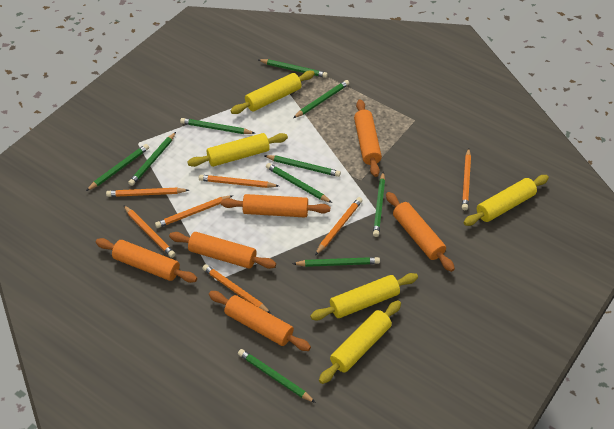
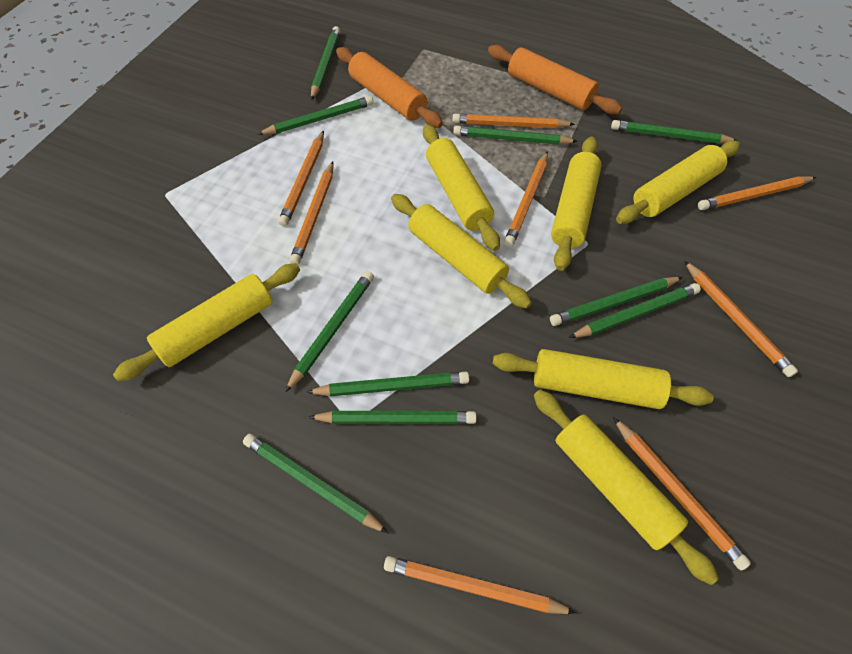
orange pencil: [106,188,189,197] [123,205,175,258] [155,195,233,228] [199,175,279,188] [202,264,271,314] [315,197,363,255] [462,148,471,210] = 7 -> [278,130,324,226] [290,162,334,265] [384,556,576,614] [452,114,575,128] [504,151,548,247] [613,417,751,570] [684,260,798,377] [698,176,816,210] = 8
orange rolling pin: [96,238,197,283] [169,232,276,269] [209,291,311,351] [221,194,330,217] [354,99,382,177] [386,192,455,272] = 6 -> [336,47,443,128] [488,45,622,114] = 2
yellow rolling pin: [188,133,288,167] [230,71,315,114] [310,273,418,320] [319,300,401,384] [463,175,549,226] = 5 -> [113,263,300,382] [391,194,532,309] [423,124,500,251] [492,349,714,409] [534,390,719,585] [551,137,602,271] [616,140,740,224] = 7

